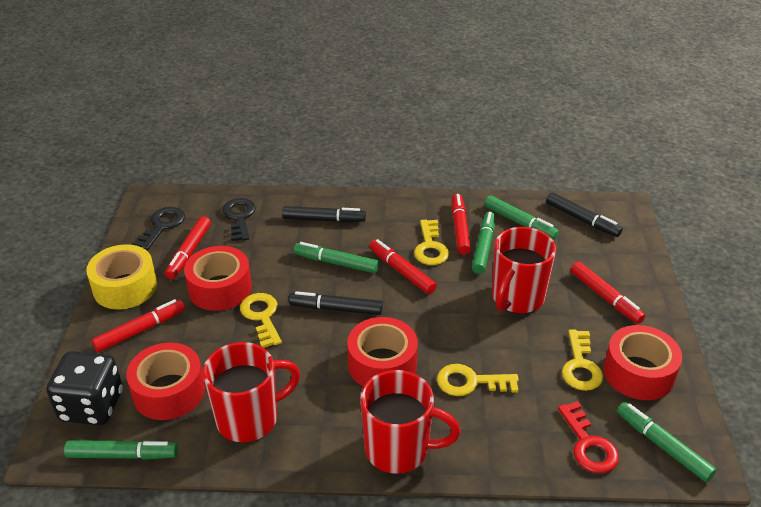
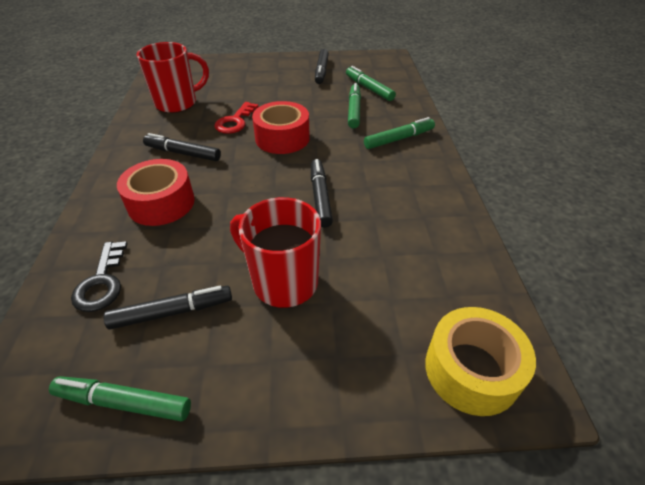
black dice: [47,351,123,425] = 1 -> none = 0
black key: [132,207,185,250] [222,198,256,241] = 2 -> [71,241,127,312] = 1
black marker: [282,206,366,222] [289,291,383,315] [546,192,623,237] = 3 -> [103,286,232,329] [143,133,221,161] [311,159,333,227] [315,49,329,84] = 4
green marker: [64,440,178,460] [294,242,379,273] [472,212,496,274] [484,196,559,240] [617,402,716,482] = 5 -> [49,376,191,421] [346,66,396,101] [348,83,361,129] [364,117,435,149] = 4
red marker: [92,299,185,352] [165,216,211,279] [369,239,437,294] [452,194,471,255] [571,262,646,324] = 5 -> none = 0
red mug: [203,342,300,443] [360,370,460,474] [492,227,556,314] = 3 -> [136,42,209,113] [230,197,321,308] = 2
red tape: [126,342,205,420] [184,246,252,311] [347,317,418,387] [604,325,682,400] = 4 -> [117,159,195,226] [252,101,310,154] = 2
yellow key: [240,293,282,348] [414,220,449,265] [437,364,519,396] [562,330,603,391] = 4 -> none = 0

